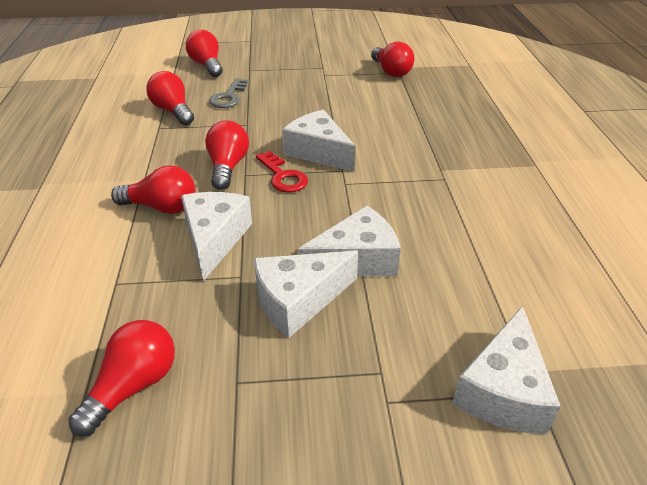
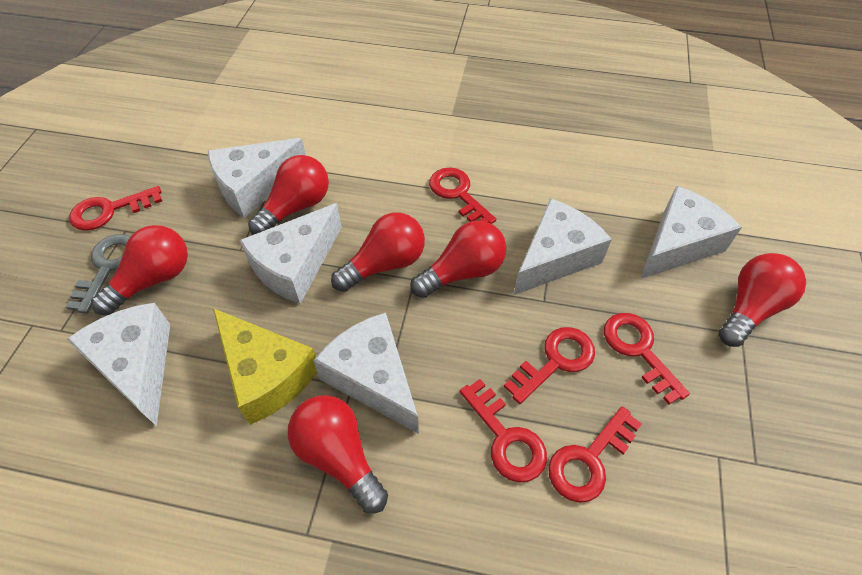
red key: [256,151,308,193] = 1 -> [69,186,162,231] [429,168,496,224] [460,379,547,483] [504,327,595,404] [548,406,642,503] [604,313,690,405] = 6
white cheese: [181,192,252,281] [254,250,358,338] [282,110,356,172] [297,206,401,277] [452,306,561,434] = 5 -> [67,303,170,426] [208,138,306,218] [239,203,342,304] [313,313,419,434] [514,198,612,295] [640,186,742,279] = 6
yellow cheese: none = 0 -> [213,308,317,425] = 1

